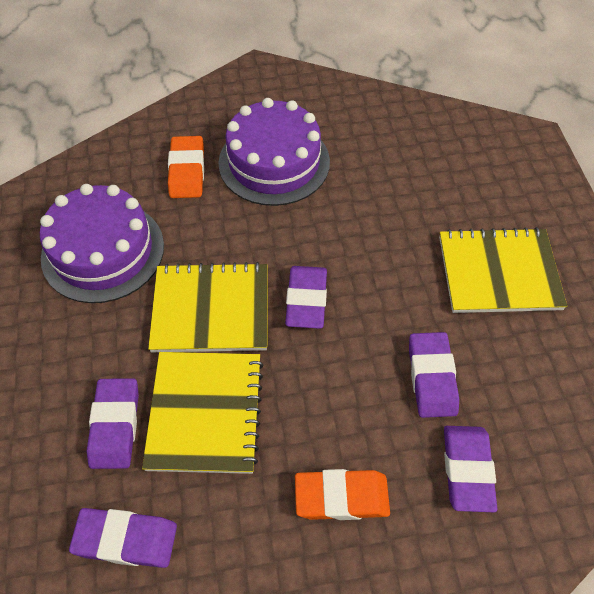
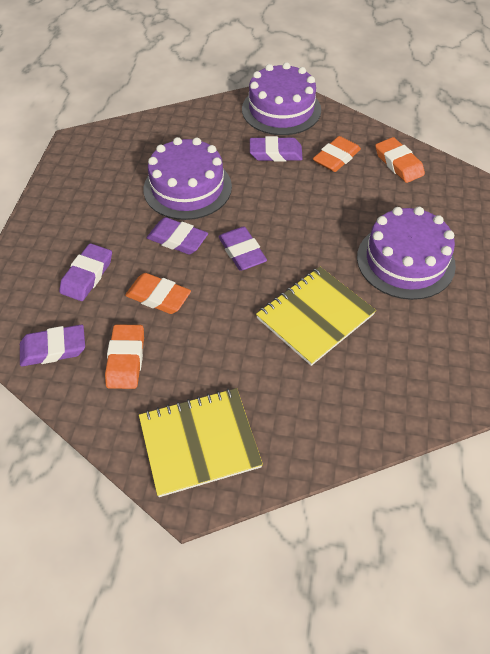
orange eraser: [168,136,204,198] [295,469,390,520] = 2 -> [105,324,144,389] [125,273,191,314] [313,136,361,172] [375,137,425,183] = 4
purple cake: [40,184,164,303] [218,98,330,206] = 2 -> [143,137,232,220] [242,62,321,135] [357,207,456,300] = 3
yellow notebook: [142,352,263,474] [148,262,268,352] [439,227,567,313] = 3 -> [139,388,263,497] [256,267,376,366] = 2

